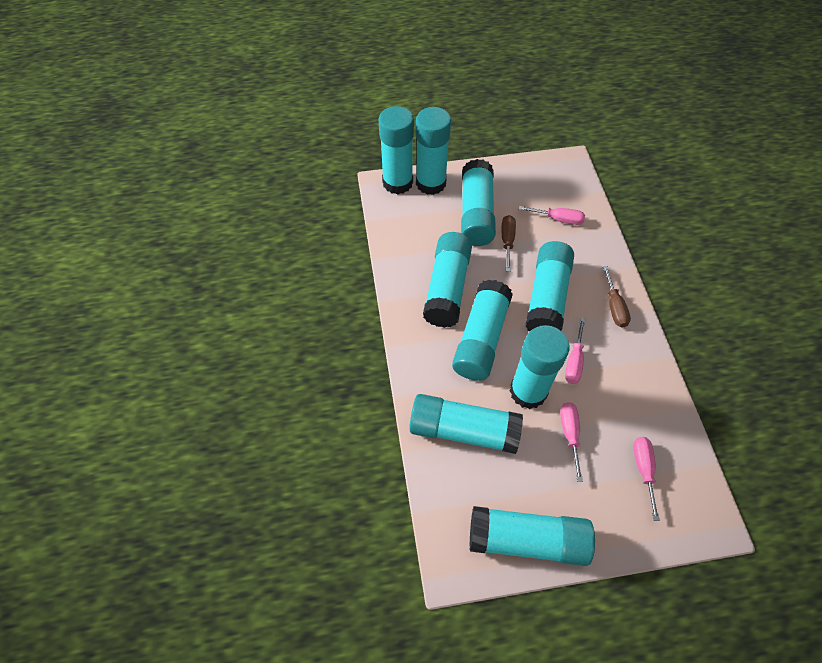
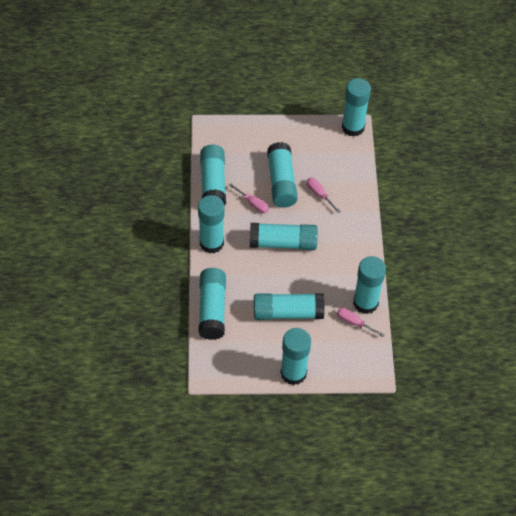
brown screwdriver: [502,215,516,272] [603,266,631,328] = 2 -> none = 0
pink screwdriver: [519,206,585,225] [560,402,583,482] [565,318,585,384] [633,437,660,521] = 4 -> [229,184,269,213] [307,178,340,213] [337,308,385,337] = 3

